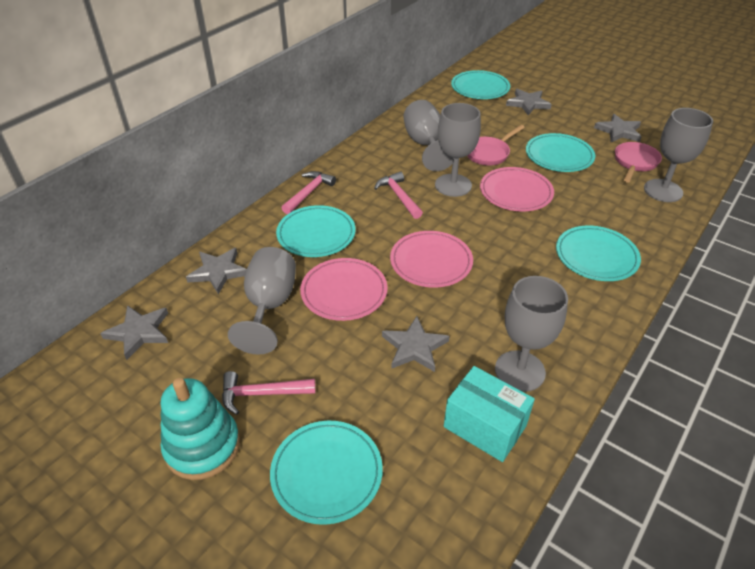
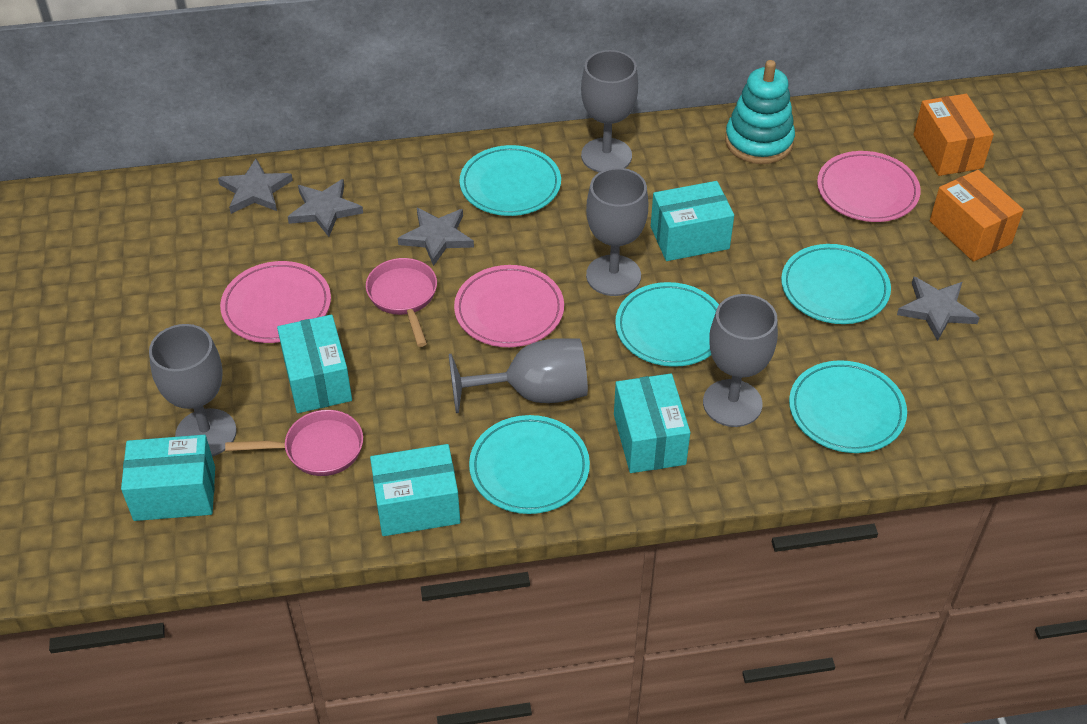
grey star: [100,305,168,360] [186,248,247,294] [382,316,450,372] [506,89,552,115] [594,114,641,142] = 5 -> [218,159,293,214] [288,179,363,237] [398,208,474,266] [897,276,980,341] = 4
orange box: none = 0 -> [913,94,994,176] [930,170,1024,262] = 2
pink hammer: [222,371,316,415] [282,171,336,214] [374,171,423,219] = 3 -> none = 0
turquoise box: [444,366,535,462] = 1 -> [121,435,215,521] [277,315,352,413] [370,444,460,536] [614,373,690,473] [651,181,734,261] = 5

